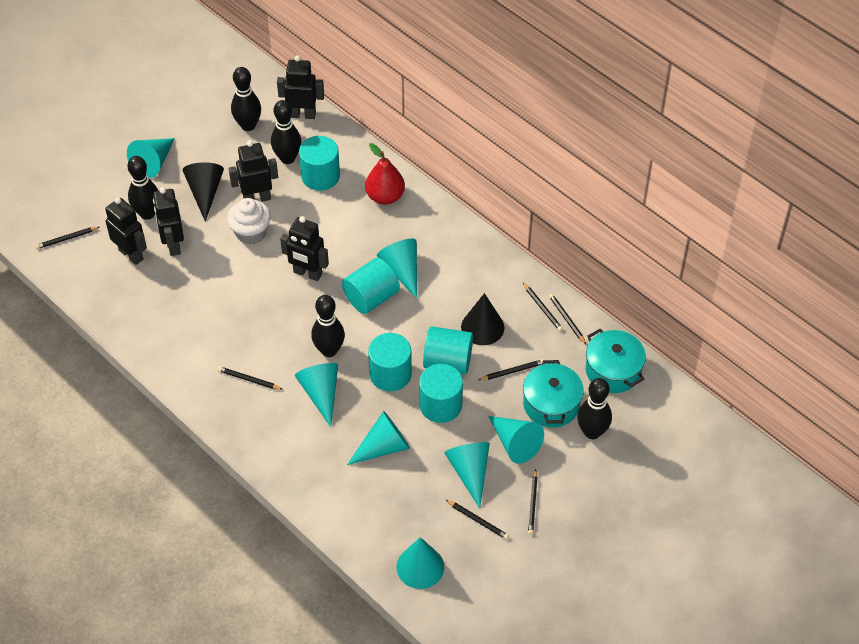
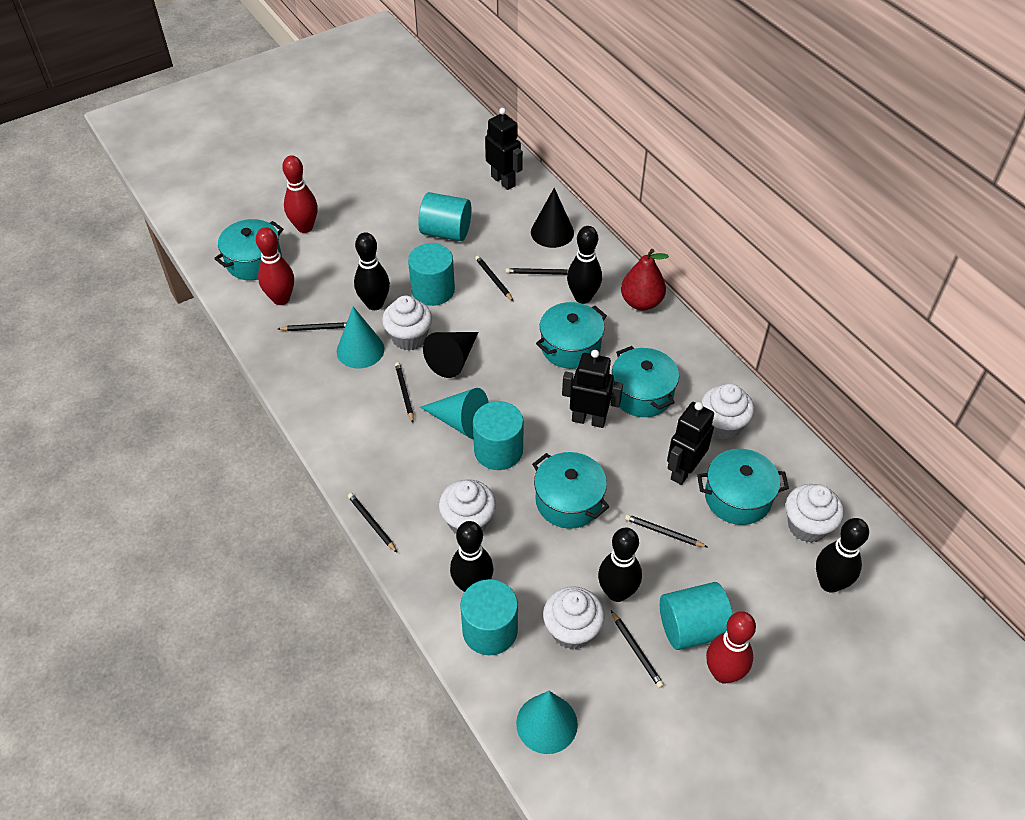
black robot: [105,197,147,265] [153,187,184,256] [229,140,278,202] [277,55,324,119] [280,216,329,281] = 5 -> [485,108,523,190] [562,350,623,428] [667,402,714,485] = 3
red bowling pin: none = 0 -> [256,227,294,305] [282,155,318,233] [706,611,756,684] = 3
turquoise cone: [127,138,175,178] [295,363,338,427] [347,411,410,465] [377,239,417,299] [396,537,444,589] [444,442,490,508] [488,416,544,464] = 7 -> [337,307,385,368] [420,388,489,439] [516,691,578,754] = 3
turquoise pot: [523,360,584,428] [586,329,646,393] = 2 -> [214,219,284,280] [532,452,609,529] [536,302,607,369] [612,346,679,417] [697,449,789,525] = 5
white cupcake: [227,198,271,245] = 1 -> [382,296,432,351] [439,479,496,534] [543,586,605,649] [701,383,754,440] [786,484,844,543] = 5

